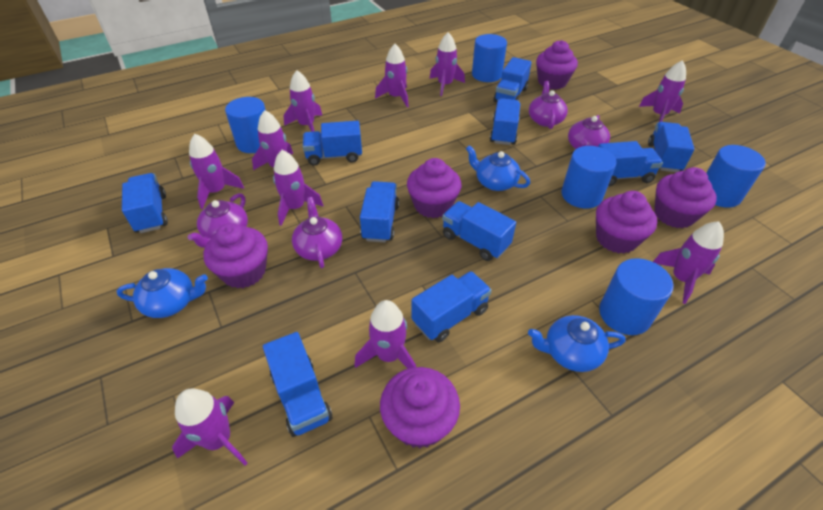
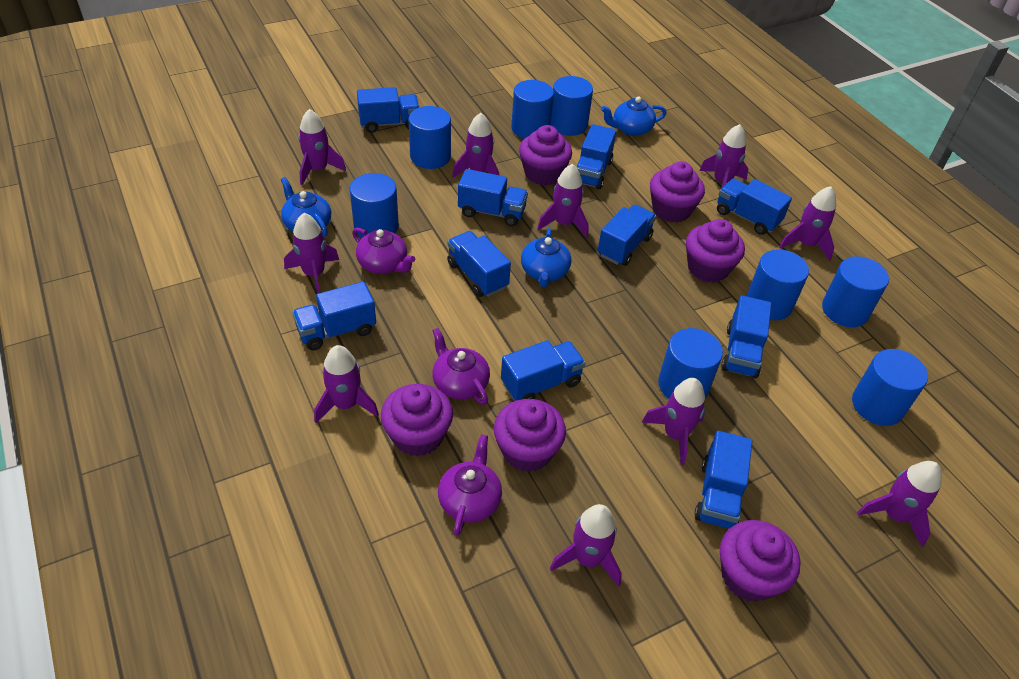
blue cylinder: [225,97,265,153] [472,34,507,82] [561,146,617,209] [599,258,673,335] [706,145,766,208] = 5 -> [350,173,399,238] [409,106,451,169] [511,80,554,139] [551,76,593,136] [658,328,723,399] [747,249,809,320] [822,256,889,327] [852,349,928,426] = 8
purple teapot: [188,193,248,248] [292,197,342,268] [529,81,568,129] [568,115,610,149] = 4 -> [352,228,415,274] [432,328,490,405] [438,434,502,536] = 3

